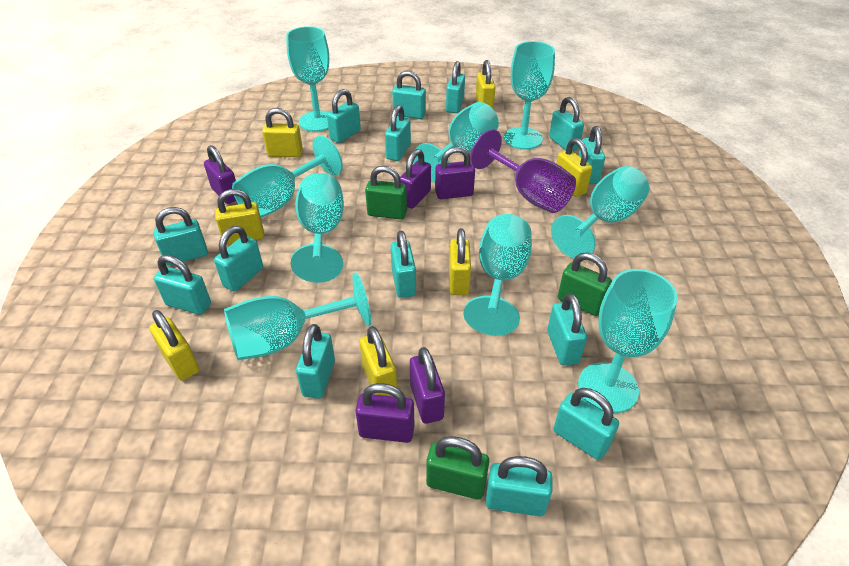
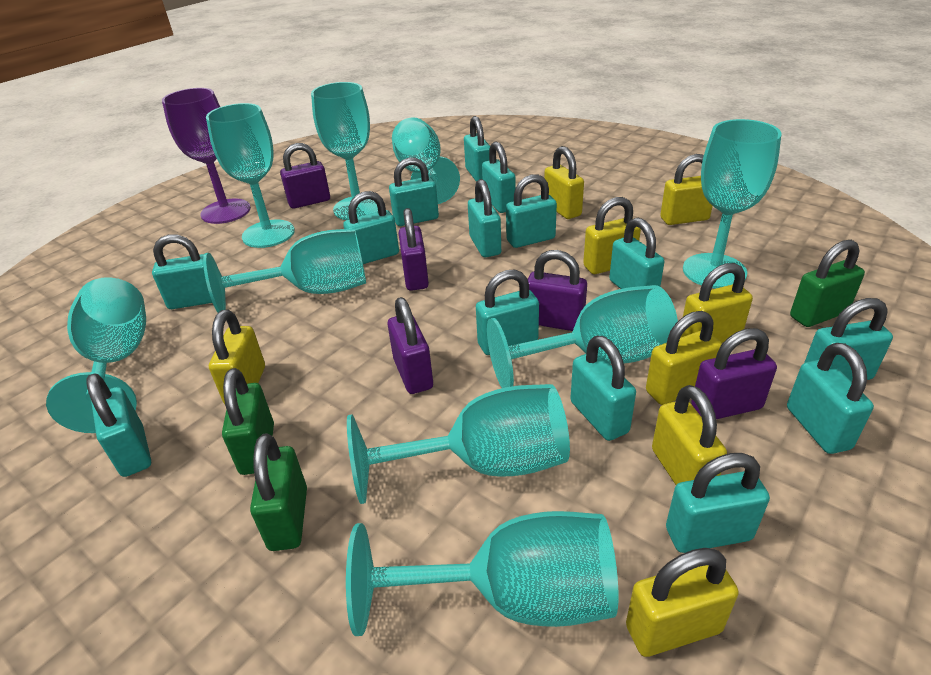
yellow padlock: [149,310,199,381] [215,189,264,245] [262,108,303,157] [360,326,397,396] [449,228,471,295] [476,60,496,109] [557,138,592,197] = 7 -> [209,310,265,404] [544,146,584,219] [583,197,641,274] [626,548,739,657] [646,311,722,405] [652,385,727,485] [660,154,713,225] [680,263,753,343] = 8

